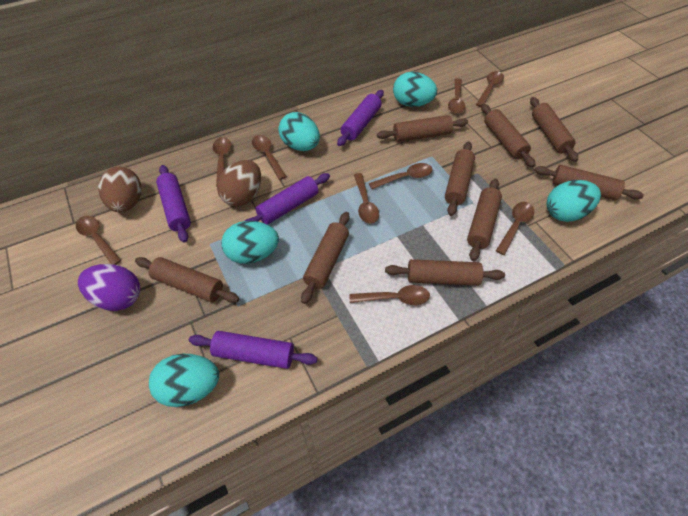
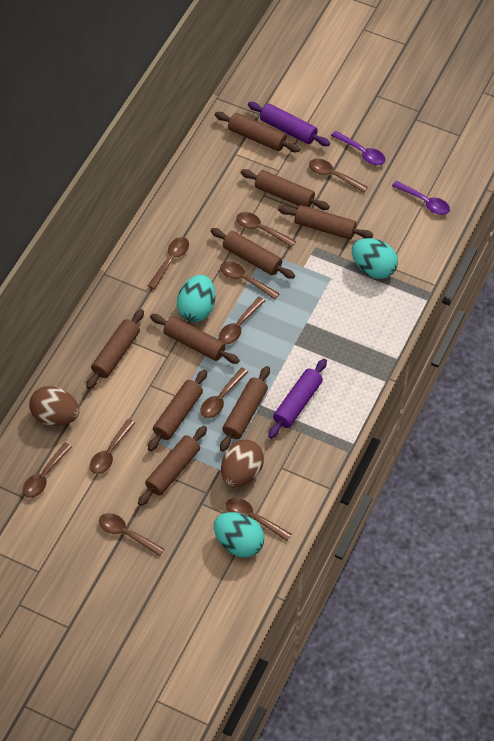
brown spoon: [76,216,121,265] [213,137,231,186] [252,135,287,180] [349,285,430,305] [354,173,379,224] [369,163,433,189] [448,78,465,114] [476,71,504,107] [496,202,534,255] = 9 -> [23,443,72,498] [90,419,135,474] [99,513,164,556] [148,237,189,289] [201,367,248,418] [219,297,265,344] [220,261,280,299] [226,498,291,541] [236,212,296,247] [309,159,368,192] = 10
purple egg: [78,264,140,311] = 1 -> none = 0
purple rolling pin: [156,165,191,243] [189,331,317,369] [245,173,330,225] [337,90,384,146] = 4 -> [248,102,330,146] [268,359,327,439] = 2
purple spoon: none = 0 -> [331,131,385,165] [392,181,450,215] = 2
turquoise egg: [149,354,219,407] [221,221,279,264] [279,112,320,151] [393,72,437,107] [546,180,601,222] = 5 -> [177,275,216,322] [214,512,265,558] [352,238,398,279] = 3

